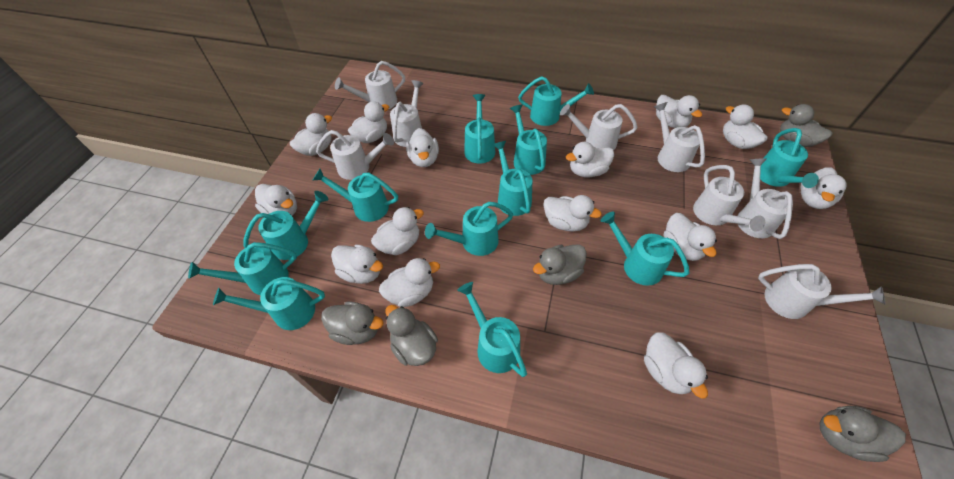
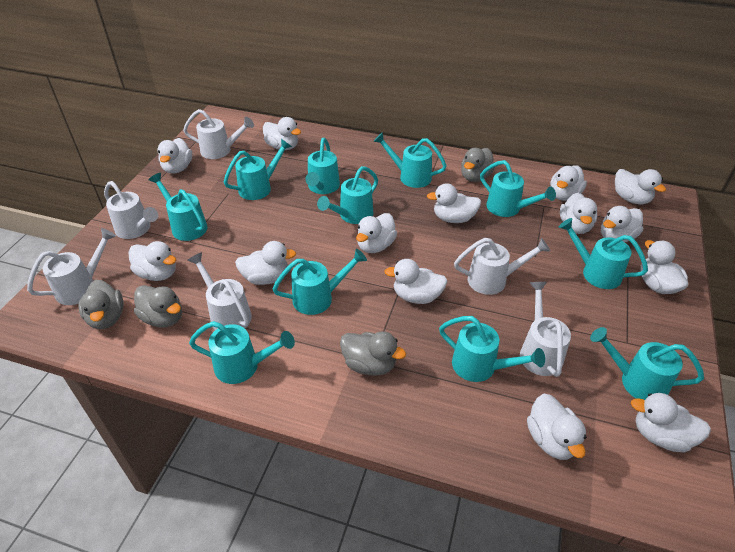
grey duck: [321,301,383,345] [385,305,438,366] [533,244,587,285] [780,104,832,147] [819,406,906,462] = 5 -> [78,280,123,329] [134,285,182,328] [340,331,406,376] [461,148,495,182] = 4
turquoise watering can: [188,242,297,295] [213,277,325,330] [244,191,329,260] [312,169,398,222] [425,202,513,256] [457,282,527,377] [464,94,495,164] [493,141,532,216] [510,105,547,175] [518,76,594,126] [601,212,689,286] [760,128,819,188] = 12 -> [149,173,207,241] [189,321,295,384] [223,139,292,200] [273,249,367,315] [305,138,340,194] [317,166,378,224] [373,132,446,188] [439,316,545,382] [480,160,556,217] [559,218,648,289] [590,327,704,400] = 11
white watering can: [316,130,394,180] [335,61,405,109] [390,80,424,147] [560,104,638,150] [654,102,705,172] [693,165,765,232] [737,158,793,239] [758,264,886,319] = 8 -> [27,228,116,305] [104,181,158,239] [183,109,254,159] [187,252,252,330] [454,238,550,295] [520,282,571,377] = 6

